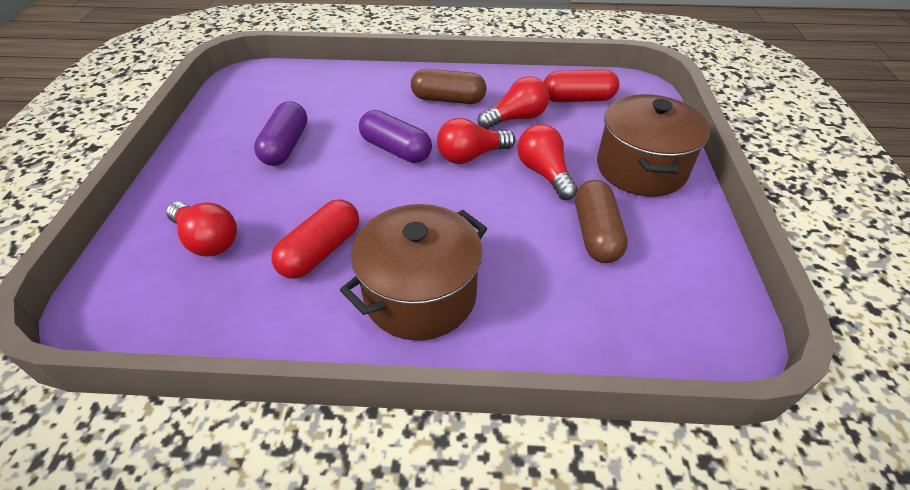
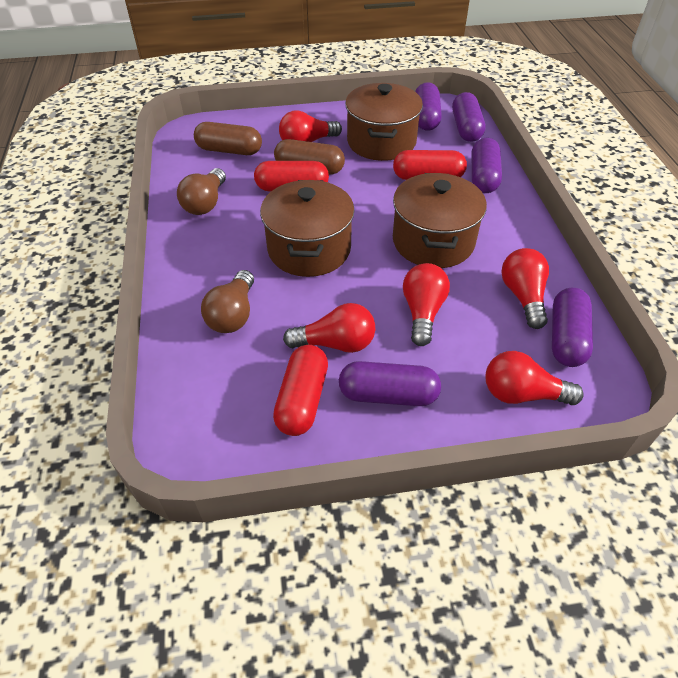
brown light bulb: none = 0 -> [177,168,226,215] [201,270,254,333] = 2
brown pot: [340,204,487,341] [597,94,710,197] = 2 -> [260,180,355,277] [345,83,423,161] [393,173,487,268] = 3
purple capsule: [254,101,308,166] [359,110,432,163] = 2 -> [339,361,441,406] [415,82,442,131] [452,92,485,142] [472,138,502,193] [552,288,593,367] = 5
red capsule: [271,199,359,279] [544,70,619,102] = 2 -> [254,161,329,191] [273,345,328,436] [393,150,467,180] = 3
red light bulb: [166,202,237,256] [437,118,516,164] [478,76,550,129] [517,124,578,200] = 4 -> [279,110,342,142] [283,303,375,353] [403,263,450,346] [486,351,584,405] [501,248,549,329] = 5

